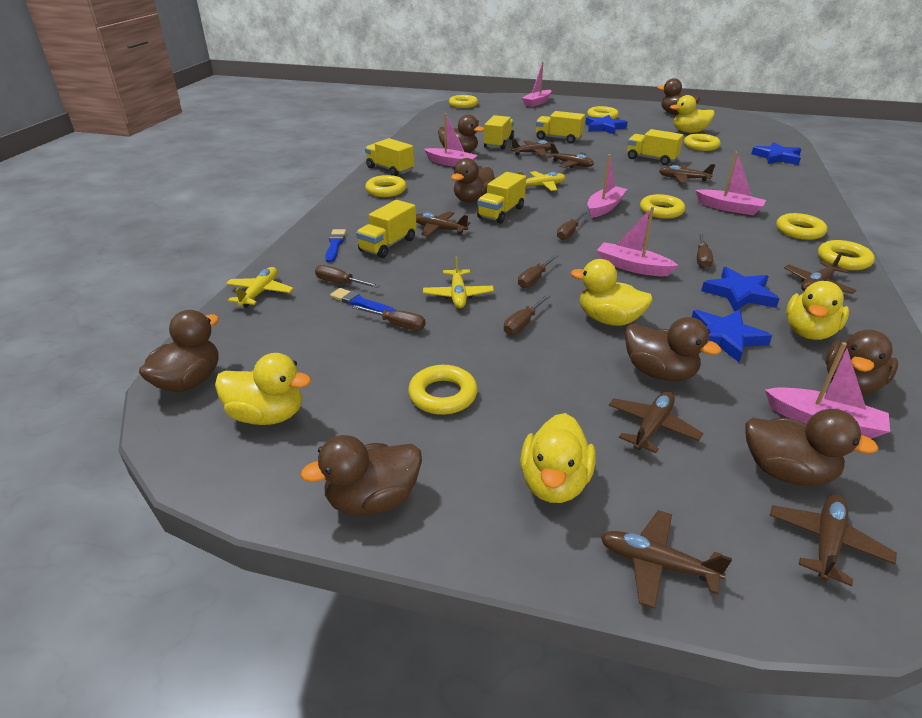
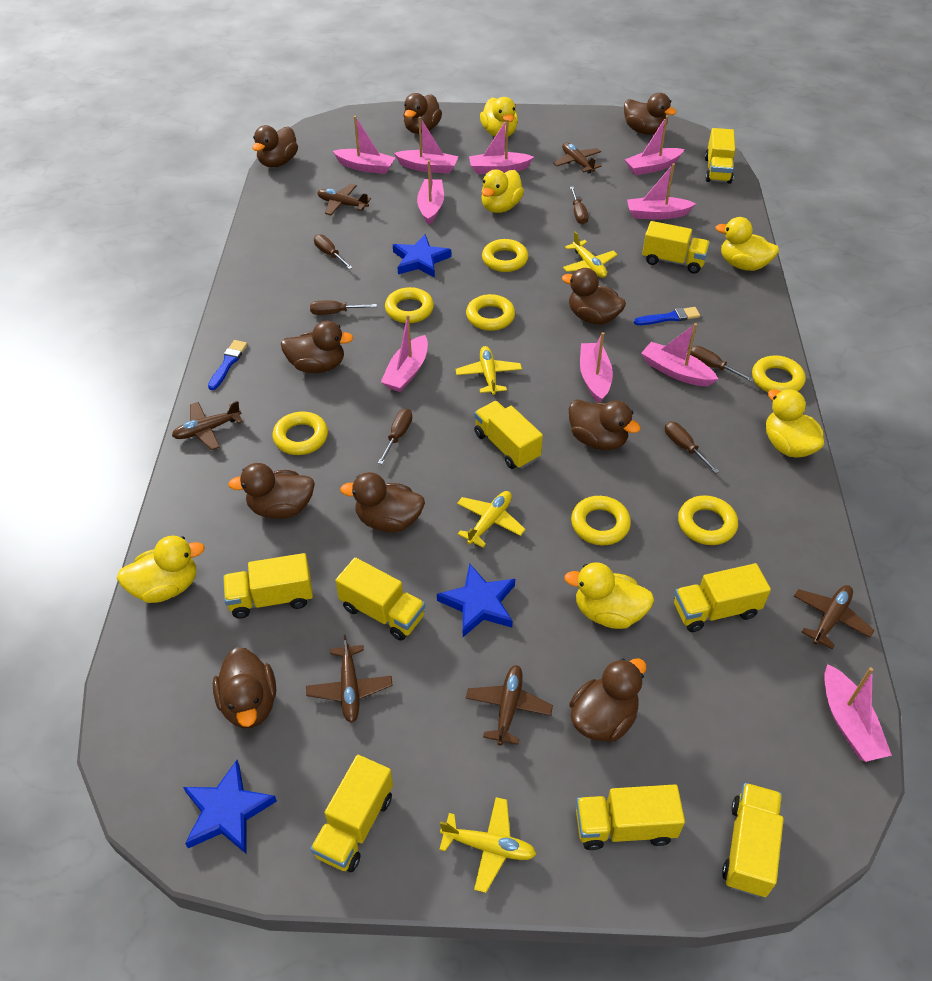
blue star: [585,115,627,134] [692,310,772,362] [701,267,780,312] [751,142,801,165] = 4 -> [183,760,277,854] [393,234,451,278] [437,563,515,637] = 3
brown duck: [139,310,219,392] [300,435,422,516] [438,115,485,153] [451,158,495,203] [625,317,721,381] [657,78,700,115] [745,409,879,486] [825,329,898,394] = 8 -> [213,647,276,729] [228,463,315,519] [252,125,298,167] [281,321,353,373] [340,472,425,533] [403,93,442,134] [562,268,626,325] [569,399,641,450] [569,658,646,742] [624,93,676,135] = 10
brown plane: [416,211,470,236] [510,139,555,156] [547,144,594,168] [601,510,732,608] [609,392,703,453] [659,164,715,184] [770,494,897,586] [784,252,857,294] = 8 -> [172,401,243,450] [306,635,393,723] [317,184,371,215] [466,665,553,745] [553,143,601,173] [794,585,875,649] = 6
pink boat: [424,113,478,167] [522,62,551,107] [587,154,627,218] [597,206,678,276] [695,152,766,215] [765,342,890,439] = 6 -> [333,116,396,174] [381,315,428,392] [394,117,459,173] [417,160,444,225] [469,119,534,174] [580,332,613,403] [625,116,684,176] [627,163,696,220] [641,323,718,386] [824,664,892,762] = 10
yellow duck: [215,353,311,425] [520,413,596,503] [571,259,653,326] [670,95,715,133] [786,281,849,340] = 5 -> [117,535,205,603] [480,97,518,138] [481,169,524,213] [564,562,654,629] [715,217,779,271] [766,389,824,458] = 6
yellow plane: [226,267,294,308] [423,256,494,308] [518,171,566,191] = 3 -> [439,797,536,893] [455,346,522,395] [457,491,526,547] [563,231,618,278] = 4
yellow ring: [365,175,406,197] [408,365,478,415] [449,95,478,108] [587,106,619,119] [640,194,685,219] [684,134,720,151] [776,213,827,240] [818,240,875,270] = 8 -> [273,412,328,455] [385,287,434,323] [466,294,515,331] [482,239,528,272] [571,496,631,545] [678,495,738,545] [752,355,806,392] = 7
yellow truck: [356,200,417,258] [365,138,414,176] [477,172,526,224] [484,115,514,149] [536,111,585,143] [627,129,684,165] = 6 -> [223,553,313,619] [310,755,393,872] [335,557,425,641] [474,401,543,469] [576,785,685,850] [642,221,710,273] [674,563,771,632] [705,128,735,184] [722,783,784,897] = 9

